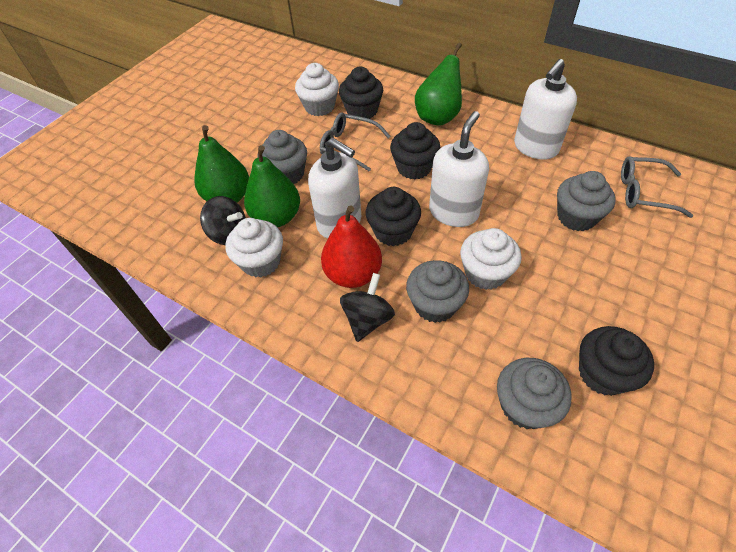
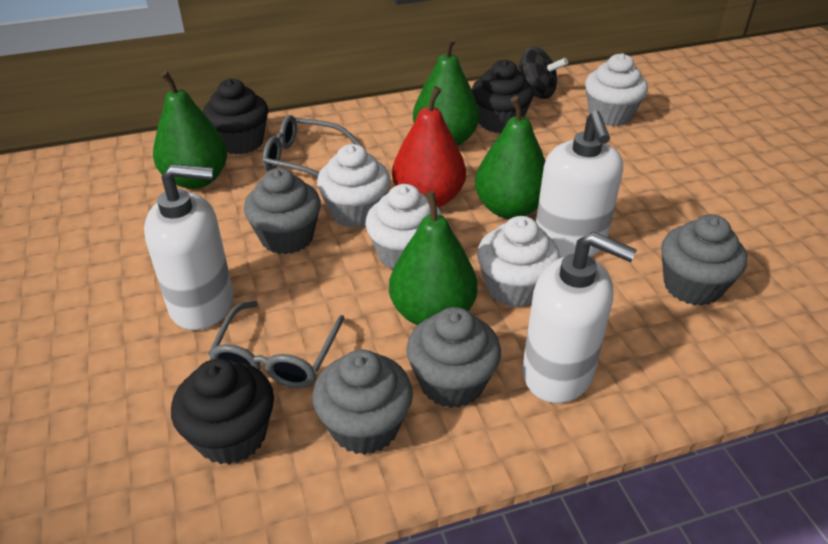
black cupcake: [339,67,383,119] [366,187,421,246] [390,122,440,179] [579,326,654,396] = 4 -> [171,359,274,465] [203,79,268,155] [471,59,534,133] = 3
black spinning top: [200,196,246,245] [340,273,395,342] = 2 -> [518,47,568,99] = 1
green pear: [194,125,249,202] [244,145,300,227] [415,43,462,126] = 3 -> [153,70,227,189] [389,191,478,325] [413,36,479,146] [475,96,545,219] = 4
white cupcake: [225,218,283,277] [295,63,339,116] [460,228,522,290] = 3 -> [317,144,391,228] [365,184,442,269] [477,216,560,308] [585,53,648,126] = 4

